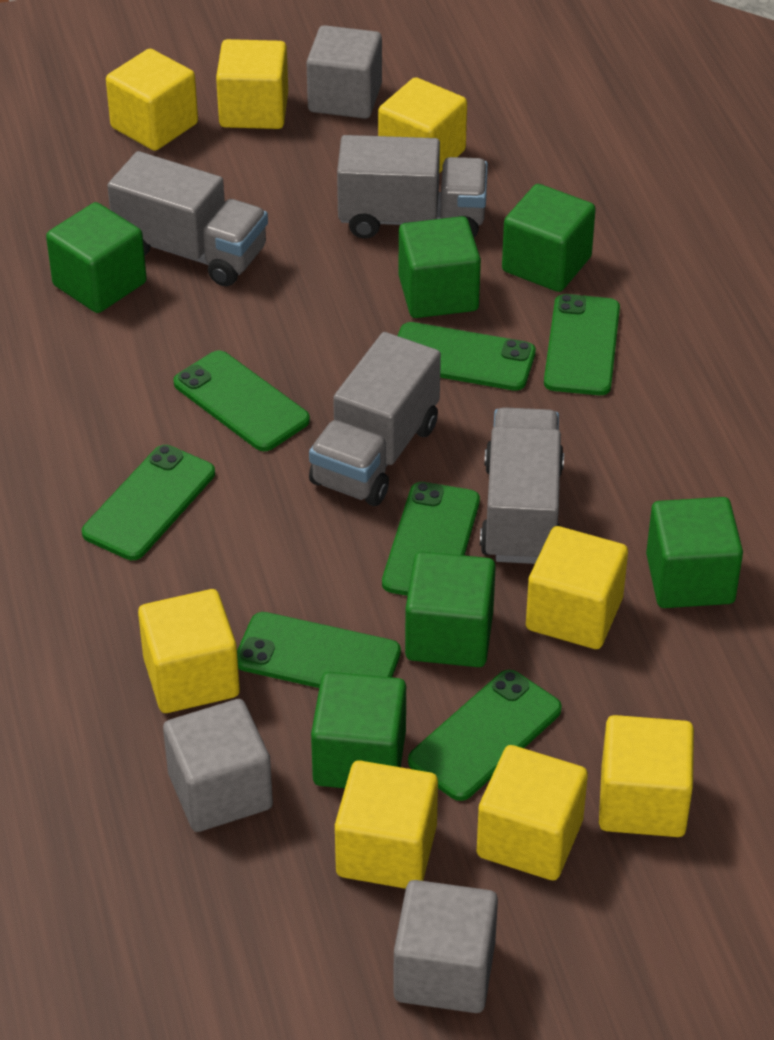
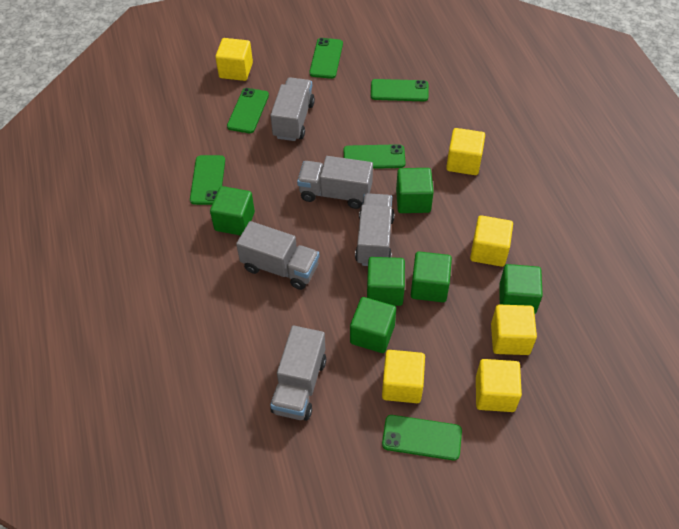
green phone: [82,445,215,560] [173,350,310,451] [237,612,401,688] [382,482,480,596] [398,322,536,391] [408,670,562,801] [544,294,620,395] = 7 -> [190,155,225,205] [227,88,269,133] [309,38,343,79] [344,144,406,169] [371,79,428,101] [382,415,462,460] = 6
grey cube: [163,699,273,832] [306,25,382,119] [394,880,498,1013] = 3 -> none = 0
grey truck: [107,151,268,286] [309,332,441,506] [337,135,488,239] [480,407,564,564] = 4 -> [236,221,319,290] [270,77,315,141] [270,326,326,421] [297,156,373,209] [355,193,395,266] = 5
yellow cube: [106,49,198,151] [138,589,240,713] [216,39,288,129] [335,760,438,889] [378,77,467,173] [477,745,588,880] [526,526,628,649] [599,715,694,837] = 8 -> [215,38,253,81] [382,350,425,403] [446,128,485,175] [470,215,513,267] [476,359,522,412] [491,305,537,355] = 6

